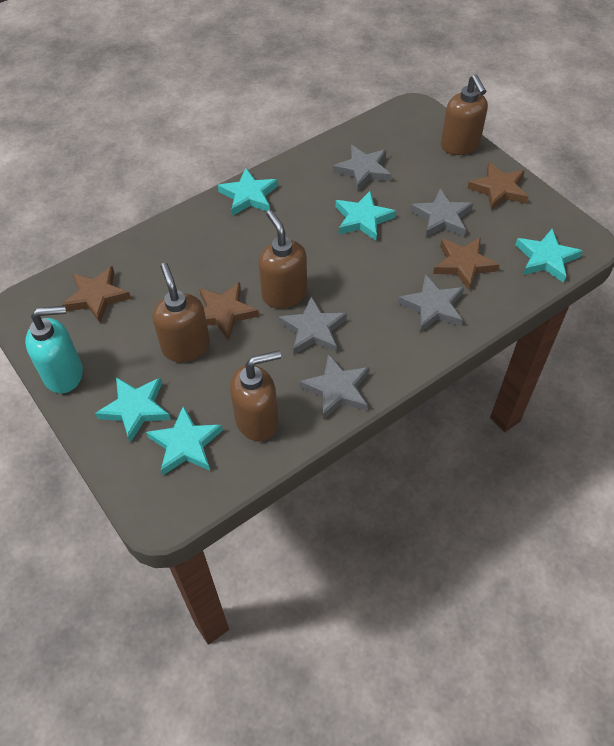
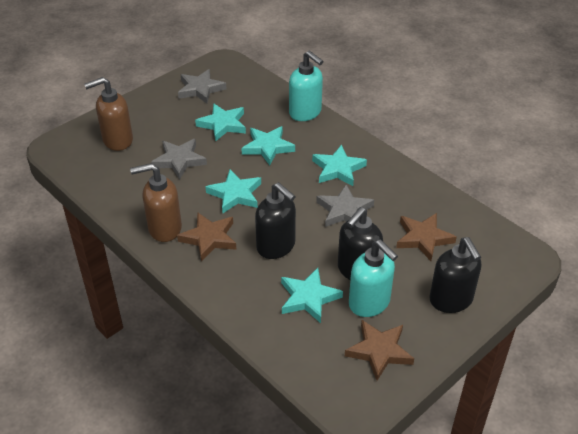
black soap dispenser: none = 0 -> [255,182,296,259] [338,207,383,280] [429,237,481,313] = 3
brown soap dispenser: [153,263,210,362] [230,351,281,441] [259,210,307,308] [441,74,488,155] = 4 -> [84,77,133,151] [130,163,182,242] = 2
brown star: [62,266,131,323] [199,282,259,341] [433,237,499,290] [467,162,528,210] = 4 -> [177,212,236,262] [345,320,414,381] [396,213,457,261] = 3
grey star: [279,296,347,354] [299,354,369,420] [333,145,392,191] [398,274,464,332] [411,189,473,237] = 5 -> [151,139,207,180] [178,69,226,104] [316,184,374,227] = 3
turquoise soap dispenser: [25,306,83,394] = 1 -> [289,51,323,121] [349,239,398,317] = 2

